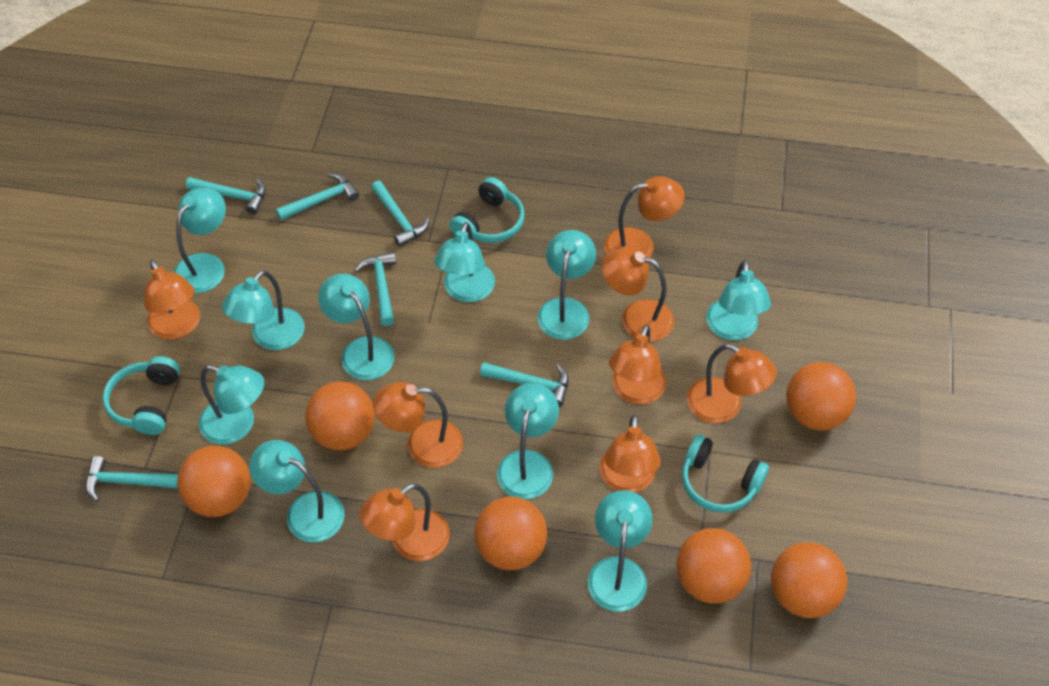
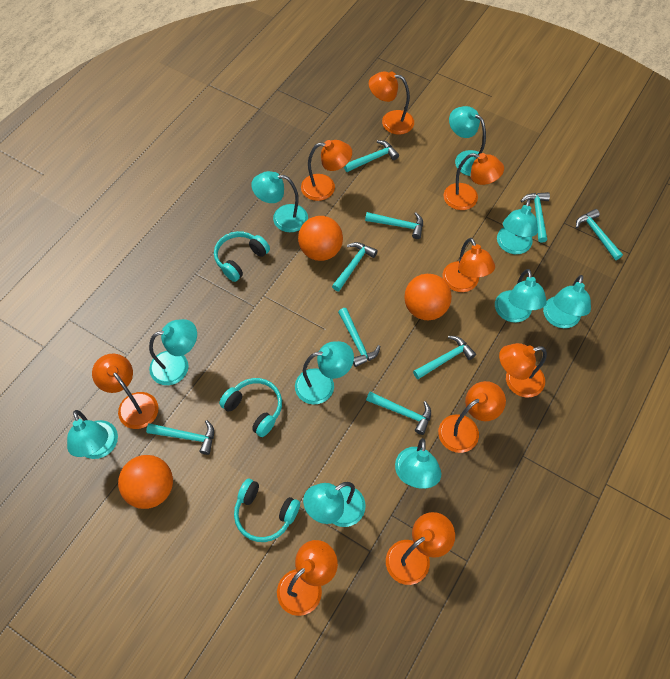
orange ball: [177,446,251,517] [305,382,375,451] [474,497,547,570] [676,528,751,604] [771,542,847,618] [786,362,856,431] = 6 -> [118,455,173,509] [298,216,343,261] [404,274,452,320] = 3
orange lamp: [144,259,200,340] [360,483,450,561] [373,382,463,468] [599,414,661,493] [602,248,674,342] [604,176,685,258] [609,325,666,405] [687,344,777,423] = 8 -> [92,354,158,429] [277,540,338,616] [301,140,352,201] [369,71,414,135] [386,512,455,585] [438,381,506,453] [443,238,495,292] [444,153,504,210] [499,343,547,398] = 9
turquoise hammer: [86,456,178,502] [186,177,266,214] [276,173,359,220] [354,252,396,326] [371,181,429,247] [480,362,569,407] = 6 -> [146,420,214,455] [332,242,378,291] [338,308,381,367] [344,140,399,172] [365,212,423,239] [366,392,431,435] [413,336,476,379] [521,192,550,243] [576,209,623,260] = 9

